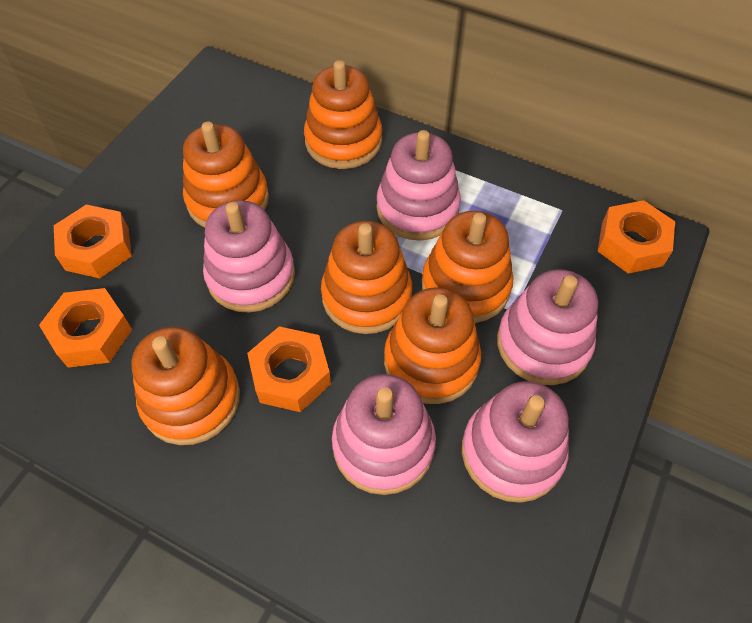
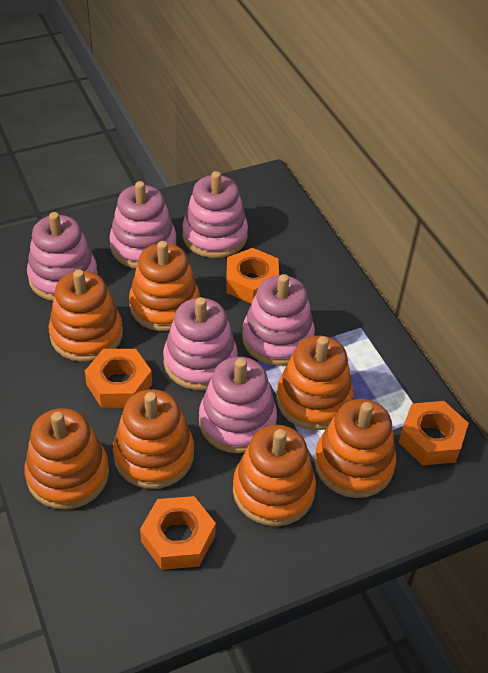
orange stacking toy: [131,327,240,445] [183,122,269,228] [304,60,382,169] [321,221,412,334] [384,287,481,404] [422,211,514,323] = 6 -> [24,408,109,510] [48,270,123,362] [113,389,194,489] [129,241,200,331] [233,425,316,526] [276,336,354,430] [314,399,396,498] = 7
pink stacking toy: [203,200,295,313] [332,374,436,495] [377,130,461,241] [462,381,569,503] [497,269,598,385] = 5 -> [27,212,98,301] [109,181,177,268] [163,297,238,390] [182,171,248,258] [199,357,277,453] [242,274,315,366] = 6

